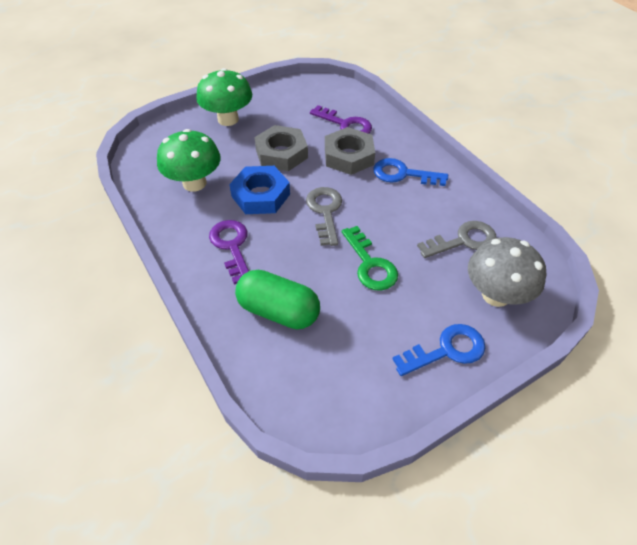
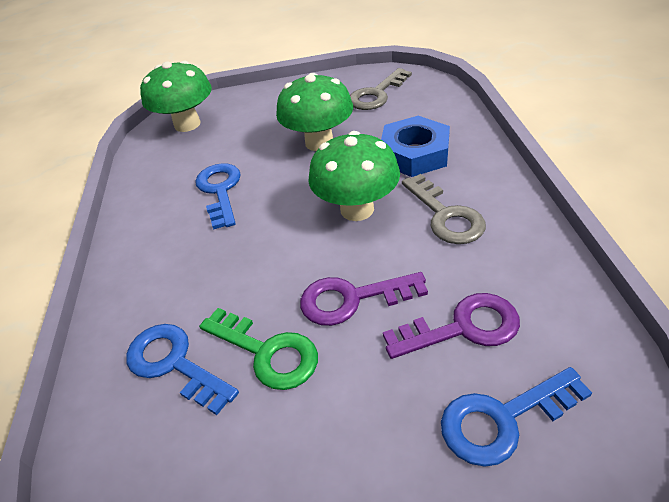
blue key: [373,158,448,186] [393,324,485,376] = 2 -> [126,324,239,415] [195,163,241,230] [441,367,592,467] = 3
green capsule: [235,270,320,329] = 1 -> none = 0
green mushroom: [157,129,220,192] [196,68,252,126] = 2 -> [140,61,212,132] [276,73,353,151] [308,131,400,221] = 3
grey mushroom: [468,237,546,307] = 1 -> none = 0
grey nut: [254,125,308,171] [325,127,375,175] = 2 -> none = 0

